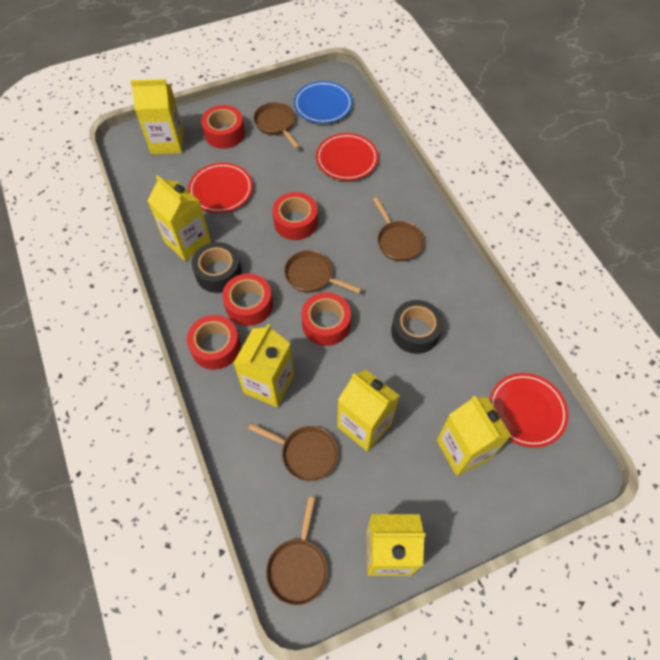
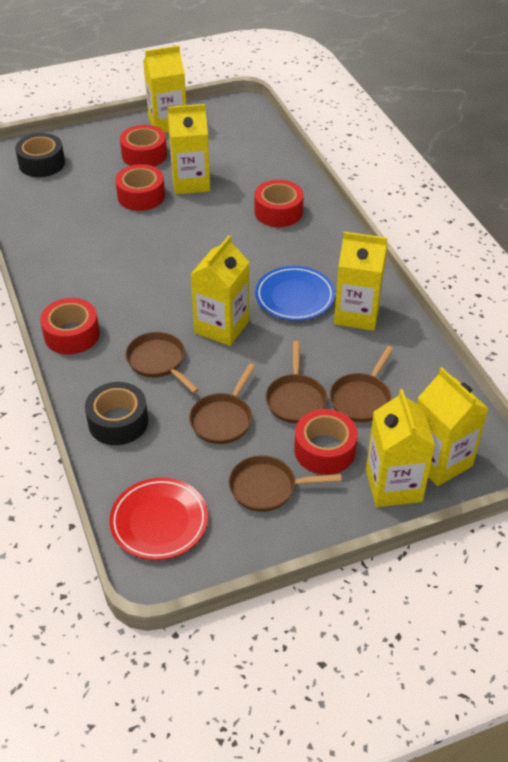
red plate: [188,163,253,213] [316,133,378,181] [489,373,568,448] = 3 -> [109,477,208,560] = 1

